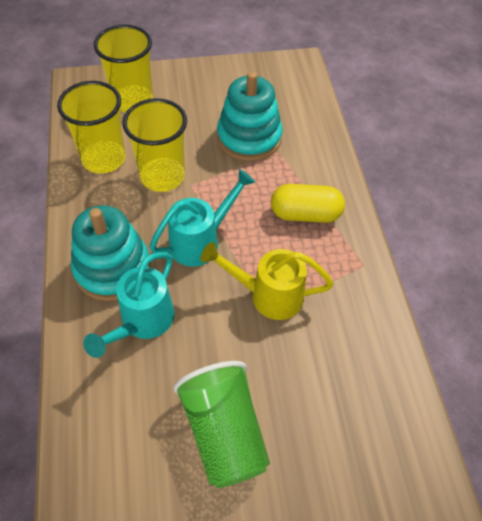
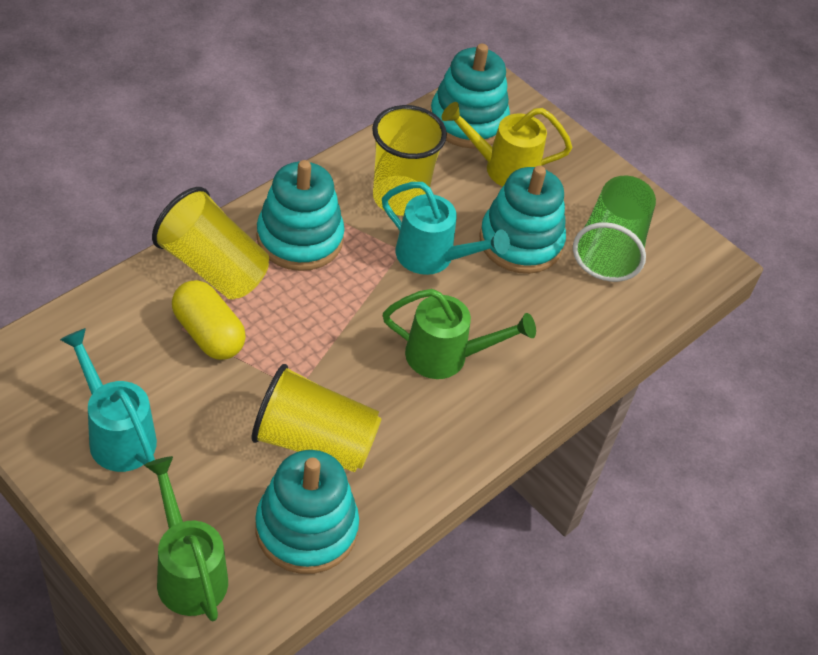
green watering can: none = 0 -> [144,456,228,621] [383,289,536,379] = 2
turquoise stacking toy: [71,206,150,301] [217,72,283,161] = 2 -> [255,450,359,574] [256,160,345,271] [430,44,510,148] [479,166,566,274] = 4

